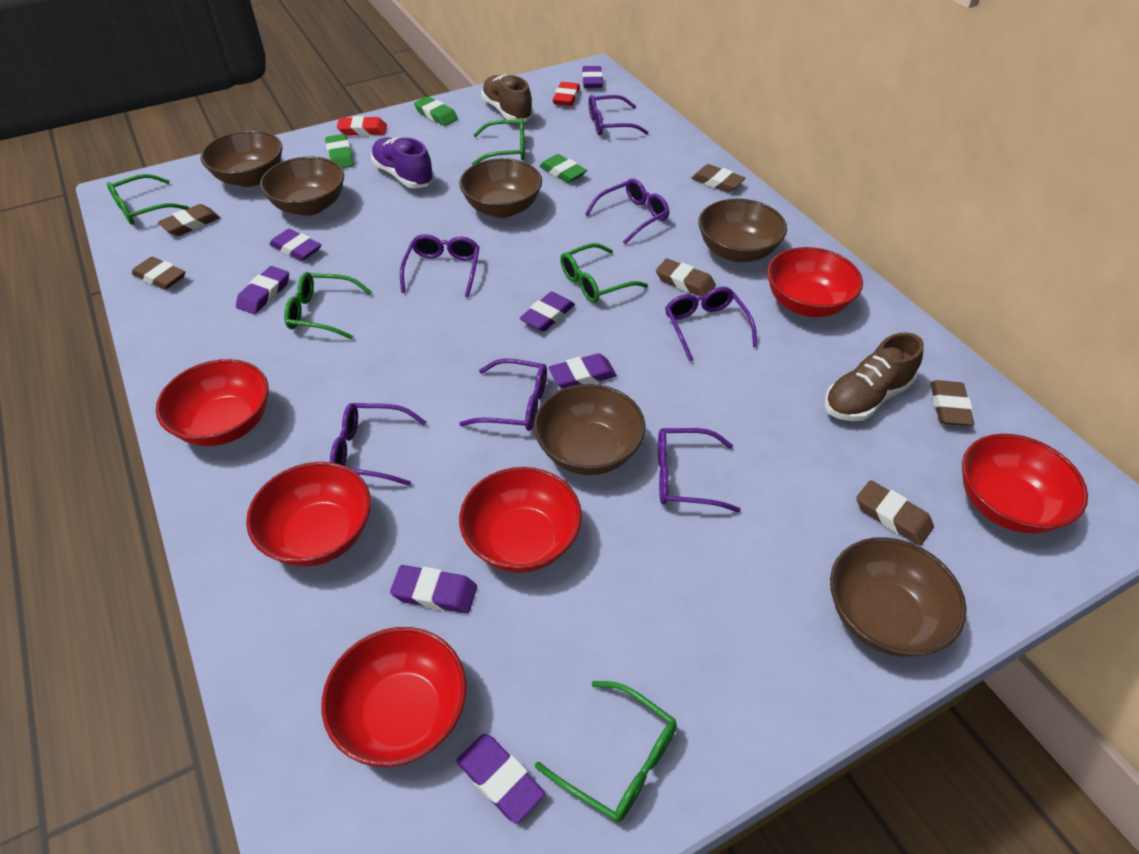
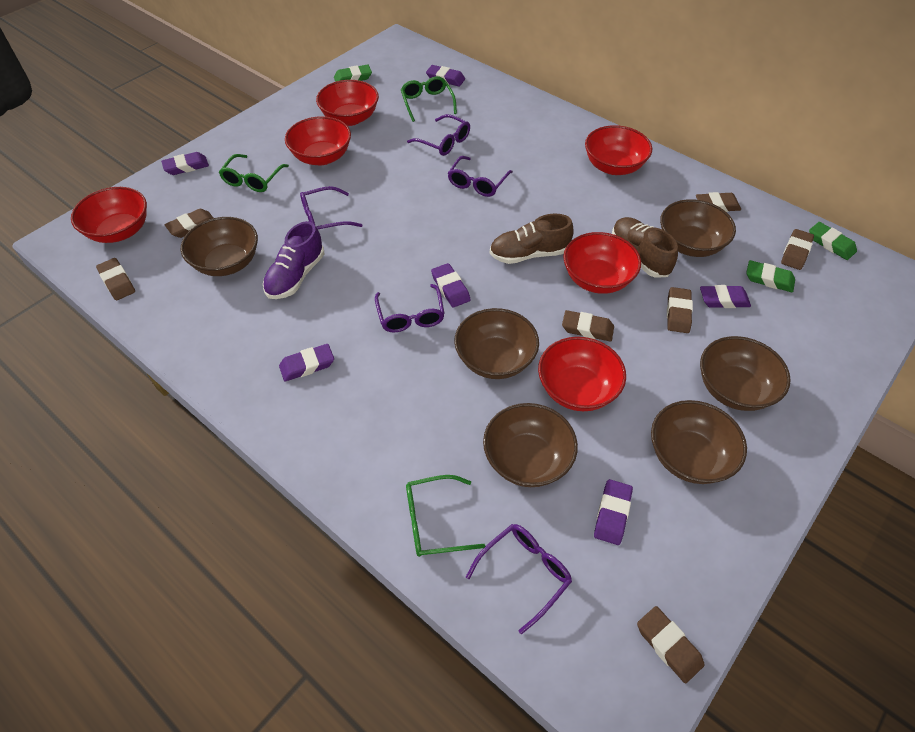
brown eraser: [132,257,185,290] [158,204,220,236] [656,258,716,296] [691,164,746,192] [856,480,934,546] [931,380,974,426] = 6 -> [96,258,135,300] [164,209,213,238] [562,310,614,341] [637,606,705,683] [667,287,693,333] [696,192,741,212] [781,229,814,270] = 7
green glasses: [107,174,189,225] [284,272,372,339] [472,118,525,166] [535,681,677,823] [560,243,648,303] = 5 -> [219,154,289,192] [401,76,457,122] [406,475,485,557] = 3
purple eraser: [236,266,289,314] [269,229,321,261] [390,565,477,614] [456,734,545,823] [520,292,575,332] [549,353,617,389] [582,66,603,88] = 7 -> [161,152,209,175] [279,344,334,381] [426,65,465,87] [431,263,470,307] [594,479,633,545] [700,285,751,308] = 6
purple glasses: [330,403,427,486] [400,234,480,297] [459,358,547,431] [585,178,669,244] [589,95,649,135] [658,428,741,512] [665,287,757,362] = 7 -> [300,186,362,229] [375,284,445,332] [407,114,470,156] [448,156,513,197] [466,524,572,634] = 5
red eraser: [337,116,387,136] [553,82,580,106] = 2 -> none = 0

